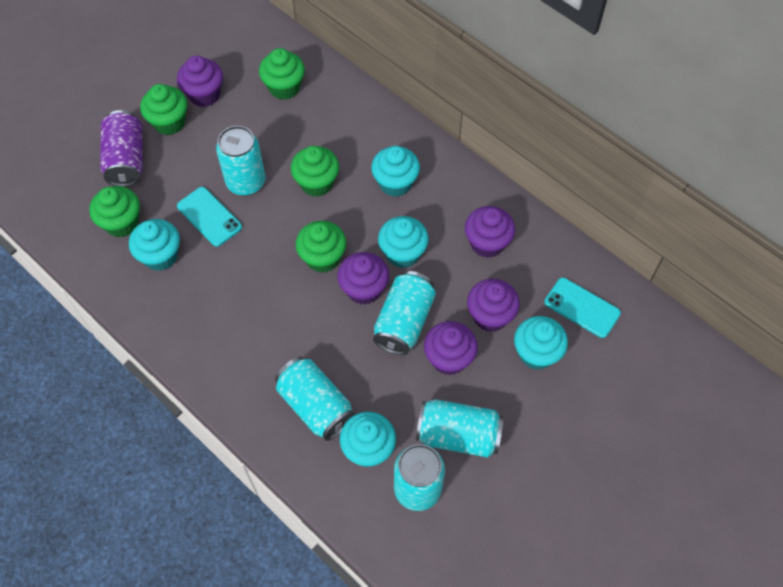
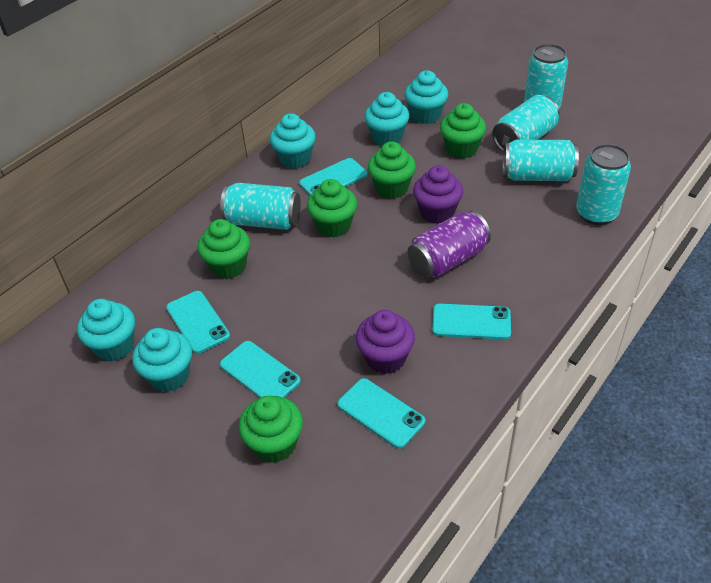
purple cupcake: [177,56,223,107] [337,252,389,305] [424,321,478,375] [465,206,515,258] [467,279,520,332] = 5 -> [356,310,415,374] [413,165,463,224] = 2
turquoise phone: [177,187,242,247] [544,278,621,338] = 2 -> [166,291,230,354] [220,341,301,398] [299,158,368,195] [337,378,425,449] [432,304,511,339] = 5

